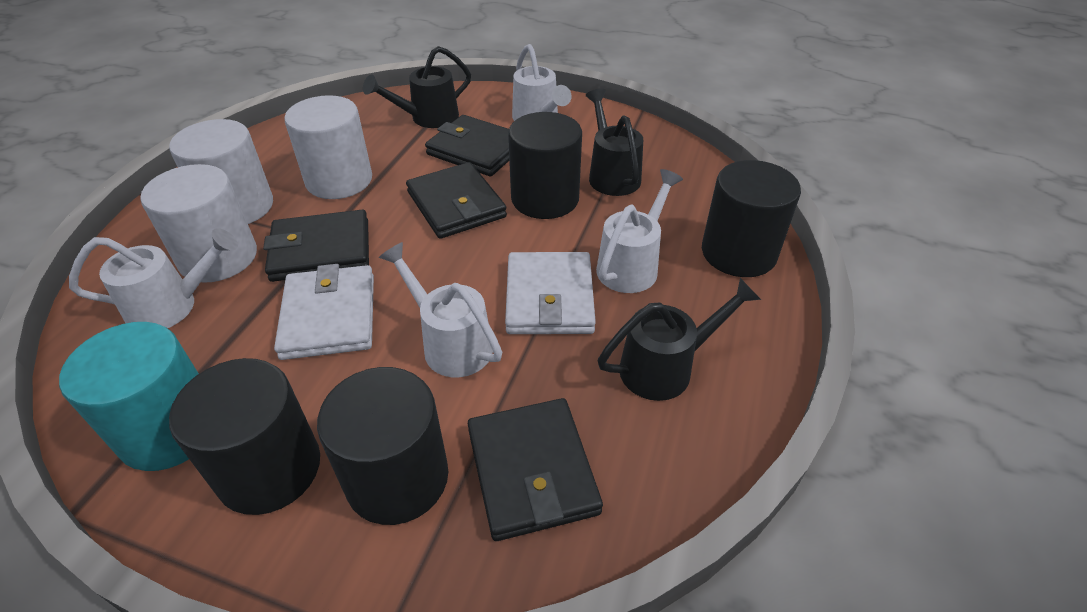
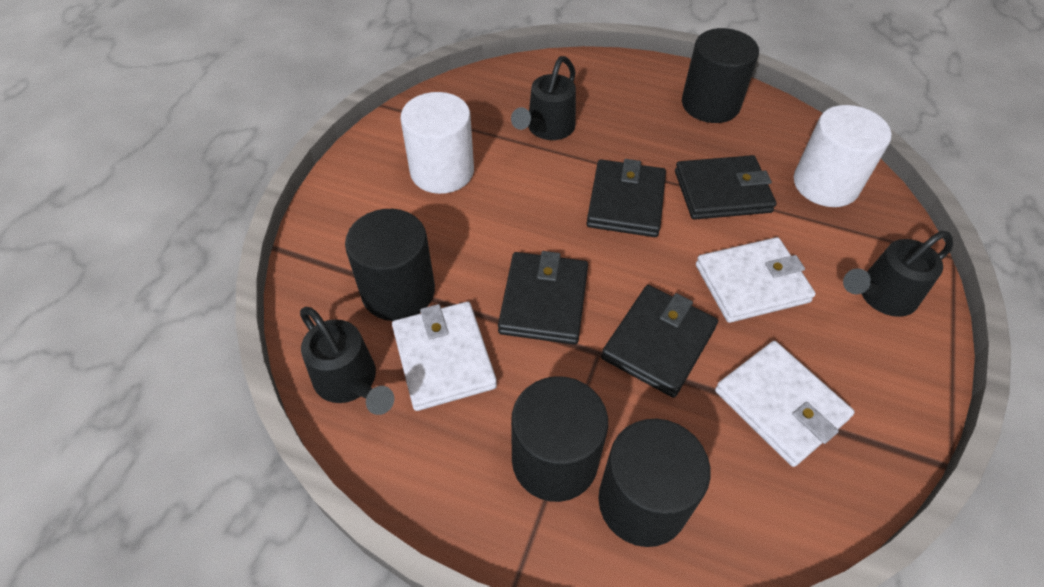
turquoise cylinder: [59,322,199,471] = 1 -> none = 0
white cylinder: [141,164,257,283] [169,119,273,224] [284,95,372,199] = 3 -> [400,92,474,194] [794,105,891,207] = 2
white wallet: [274,264,374,360] [505,252,596,334] = 2 -> [392,302,497,411] [696,237,816,323] [715,341,855,467] = 3
white watering can: [69,228,238,328] [379,242,502,377] [512,44,572,121] [596,169,683,293] = 4 -> none = 0

